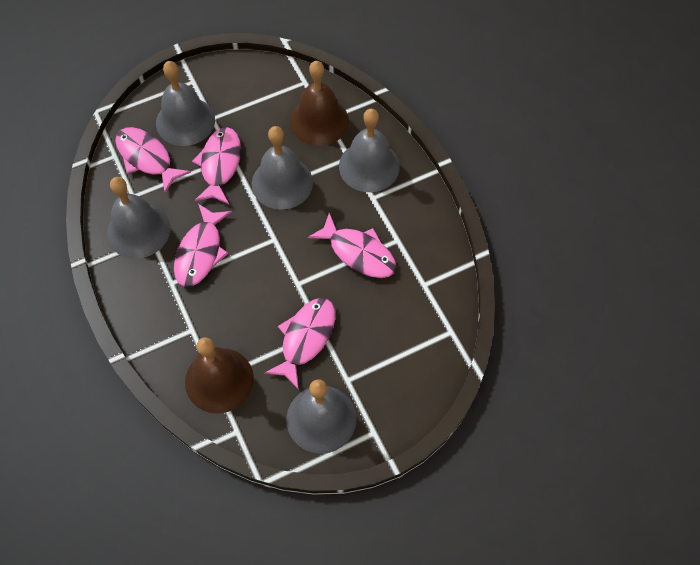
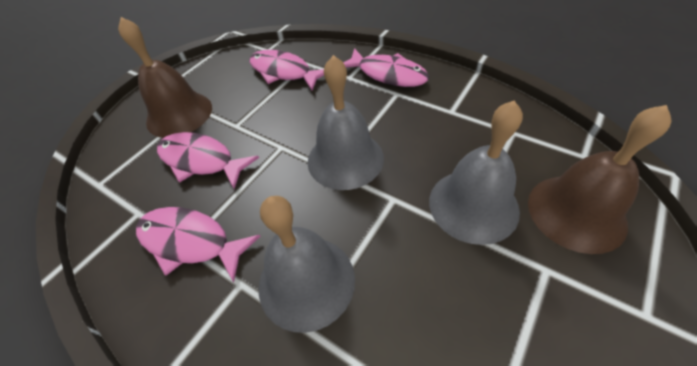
grey bell: [107,177,170,259] [156,61,215,146] [252,126,313,210] [286,380,357,454] [339,109,400,192] = 5 -> [259,196,355,333] [308,55,384,190] [429,101,523,245] = 3
pink fish: [115,127,191,193] [174,204,232,287] [192,127,241,204] [264,298,335,390] [308,213,396,278] = 5 -> [136,207,261,282] [157,132,259,189] [249,50,324,90] [343,48,429,87] = 4

